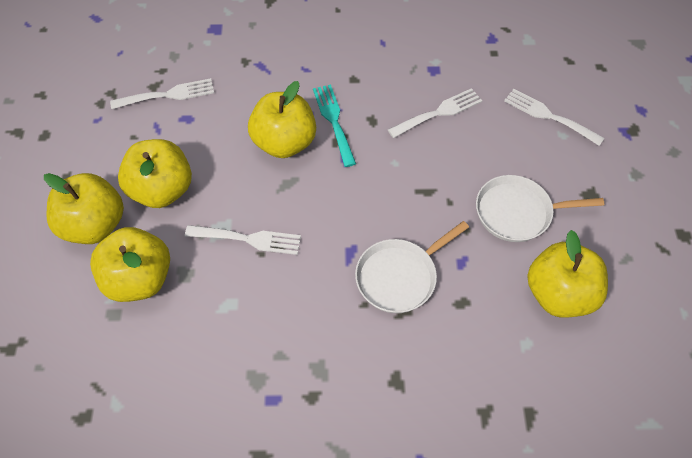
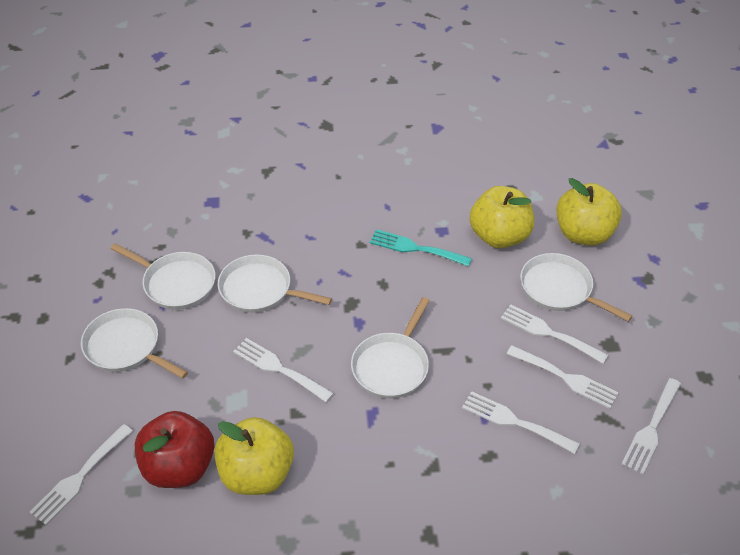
red apple: none = 0 -> [135,411,214,488] = 1
white fork: [110,78,214,109] [185,225,301,255] [388,88,482,138] [504,89,604,146] = 4 -> [30,424,133,525] [233,338,334,402] [462,391,580,454] [501,304,608,364] [506,345,619,409] [622,378,681,475] = 6
white pan: [355,221,469,313] [476,175,604,242] = 2 -> [81,308,188,379] [111,244,216,310] [218,254,332,313] [351,297,430,399] [520,253,632,322] = 5
yellow apple: [44,173,124,244] [90,227,170,302] [118,139,192,208] [248,81,316,158] [527,230,608,318] = 5 -> [214,417,294,495] [470,186,534,249] [556,178,622,246] = 3

